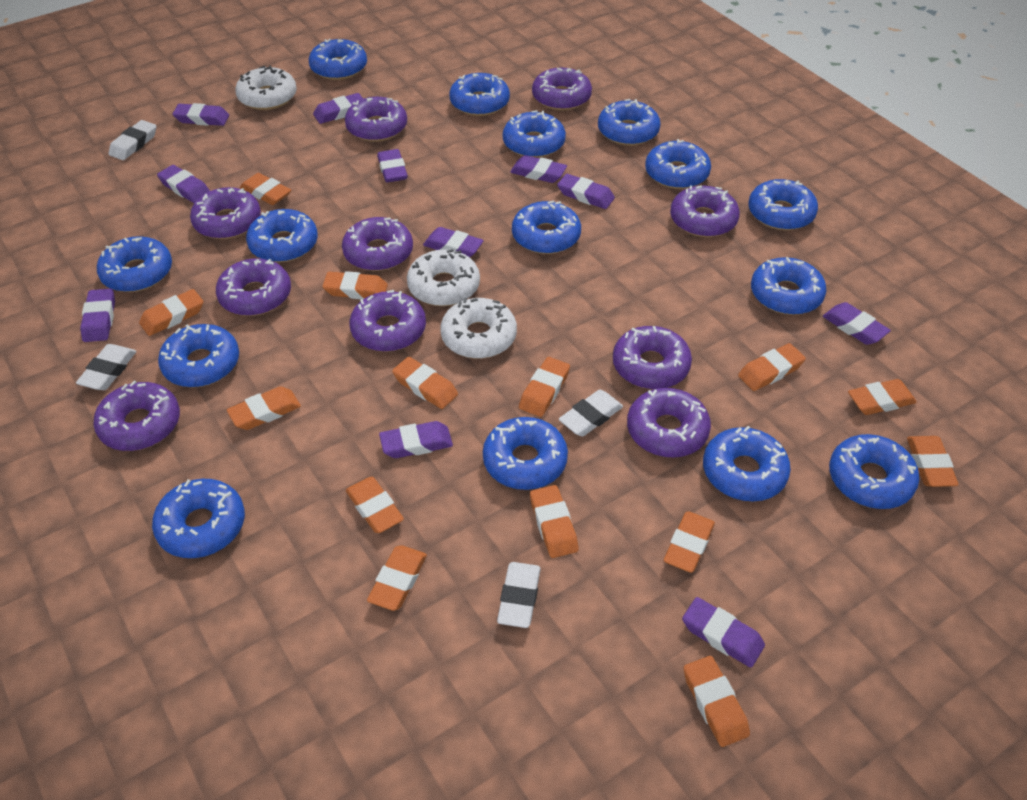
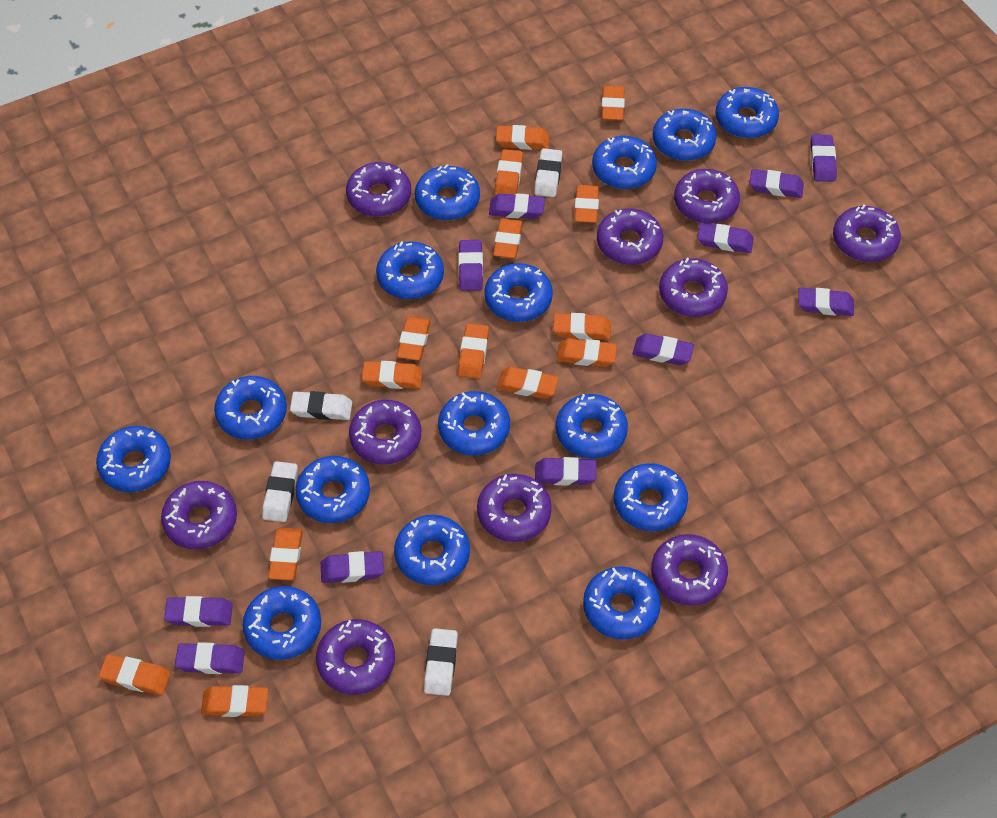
white donut: [235,65,297,110] [407,249,480,306] [440,298,517,359] = 3 -> none = 0

